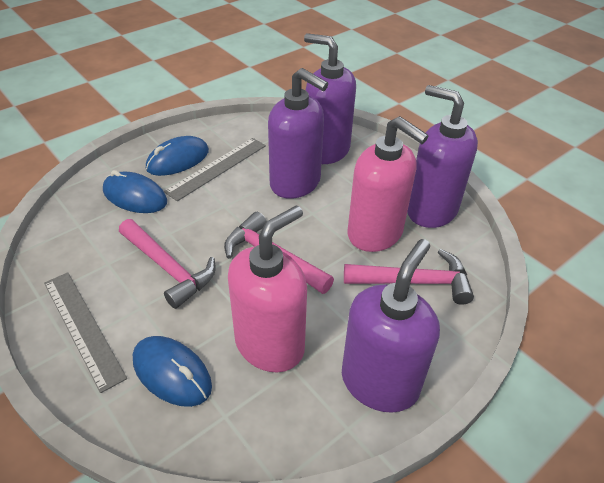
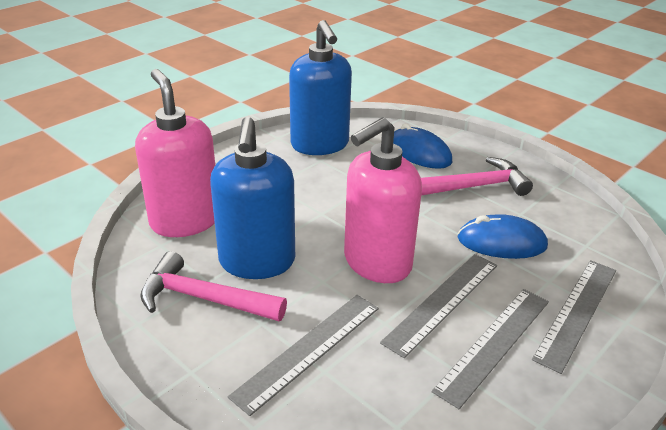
blue mouse: [103,170,167,213] [133,336,212,407] [146,136,209,176] = 3 -> [393,124,452,169] [457,214,548,259] = 2
blue soap dispenser: none = 0 -> [210,117,295,279] [289,20,352,155] = 2
grey ruler: [44,272,127,393] [164,138,266,201] = 2 -> [228,295,379,416] [380,254,497,358] [432,289,549,409] [532,260,616,374] = 4
pink hammer: [119,219,216,309] [224,212,334,294] [344,249,474,305] = 3 -> [140,251,287,321] [421,157,533,196] = 2
purple soap dispenser: [268,68,328,199] [304,33,356,164] [342,239,440,413] [407,85,478,228] = 4 -> none = 0

